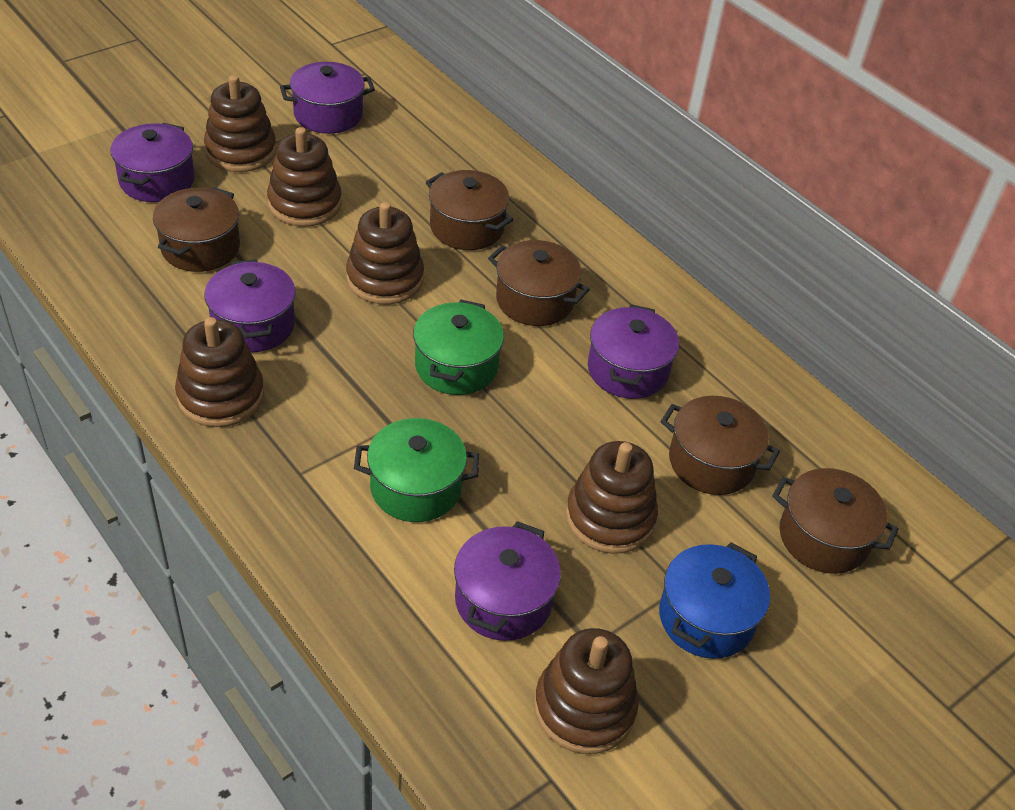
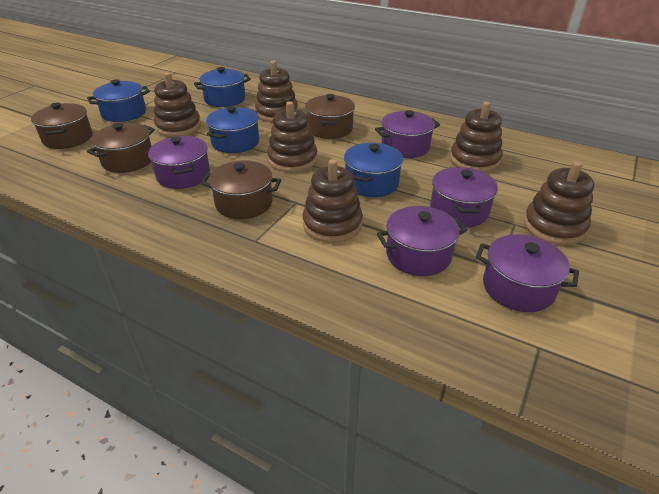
blue pot: [659,542,770,659] = 1 -> [87,79,150,122] [194,67,251,107] [206,106,259,153] [344,143,403,197] = 4
brown pot: [153,187,240,272] [426,170,513,250] [488,240,590,326] [661,396,780,495] [772,468,899,574] = 5 -> [31,102,92,149] [87,123,155,173] [201,160,281,219] [305,94,355,139] = 4
green pot: [354,418,479,522] [413,300,504,395] = 2 -> none = 0

